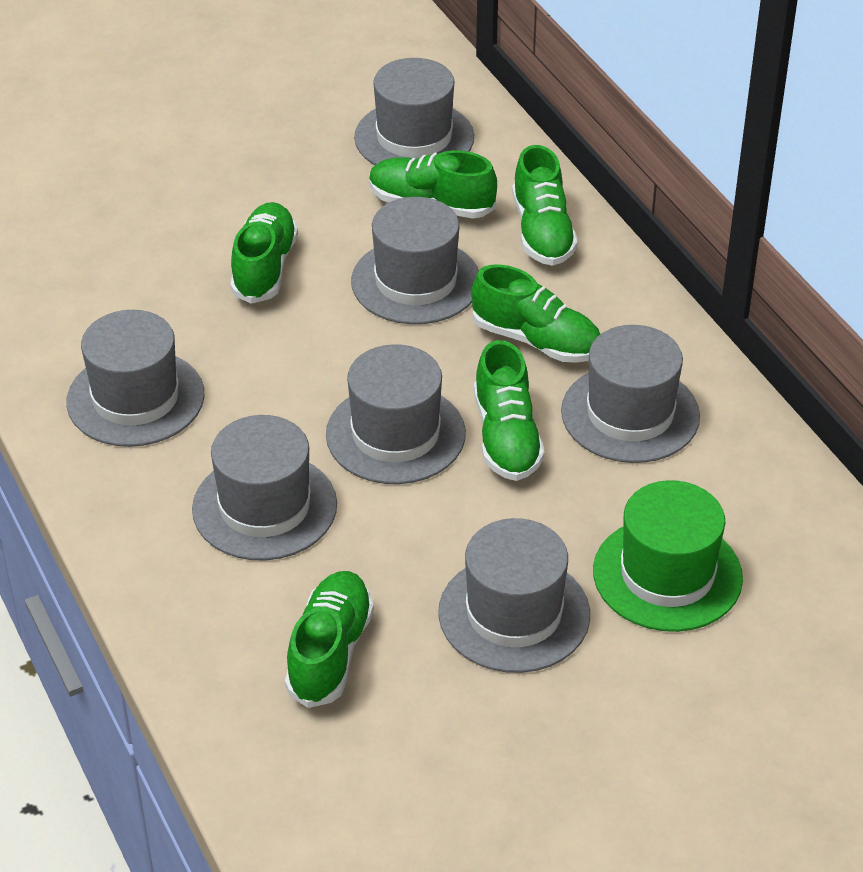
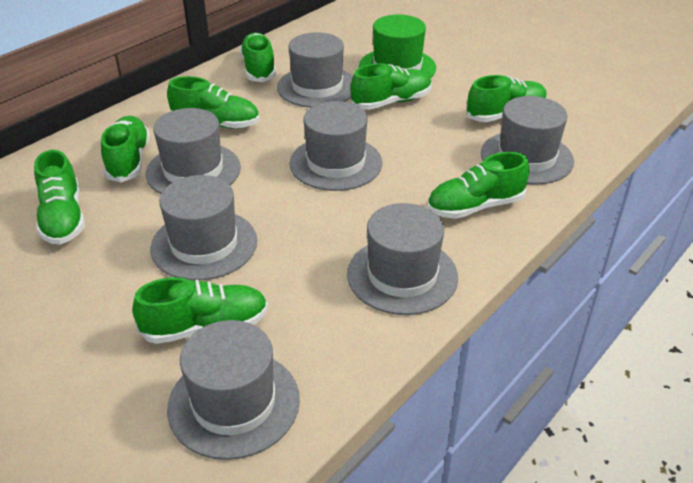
green shoe: [230,202,298,304] [285,571,374,708] [369,150,497,219] [471,264,600,363] [474,340,544,481] [512,145,578,266] = 6 -> [34,150,85,245] [101,116,150,182] [132,277,268,344] [167,76,259,129] [240,32,276,82] [350,63,432,110] [427,152,529,219] [466,75,547,122] = 8

